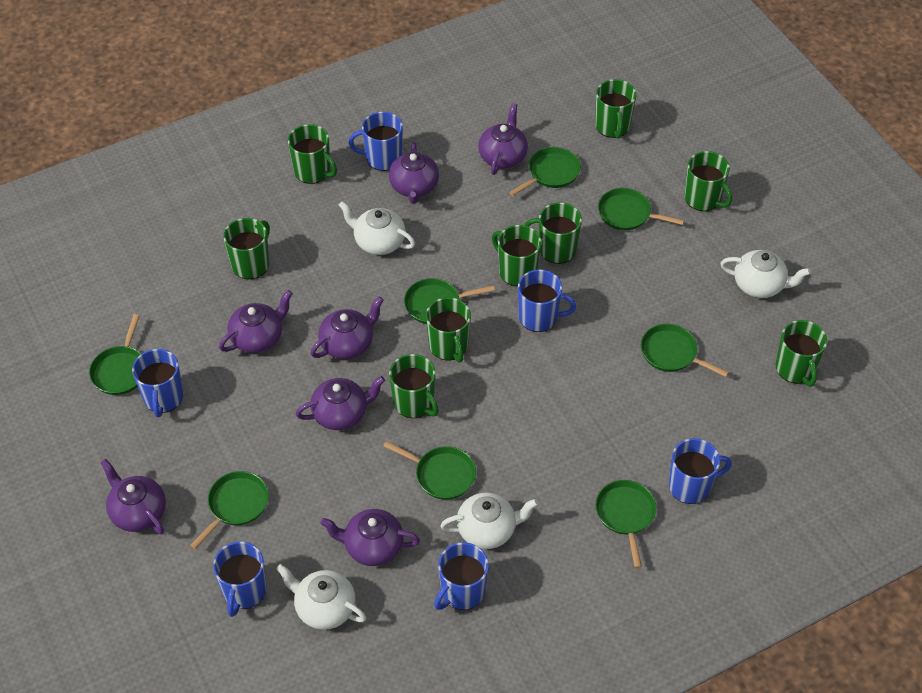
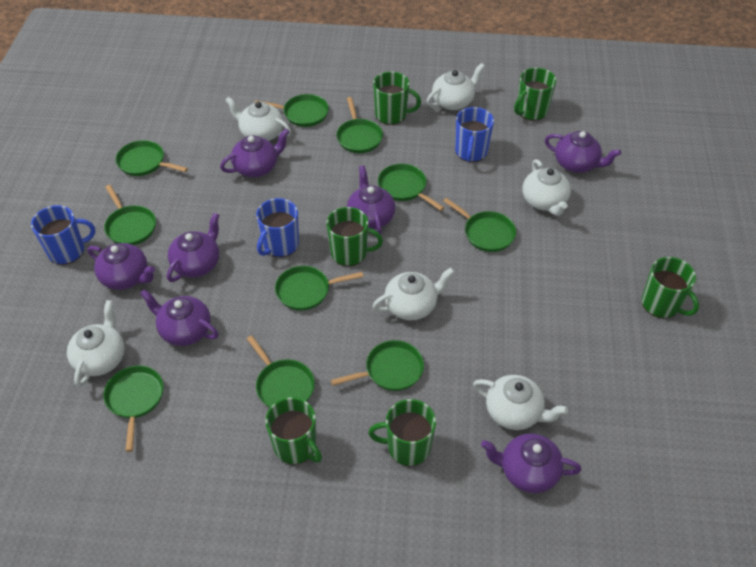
blue mug: [132,349,184,417] [213,541,267,617] [349,112,403,171] [434,542,489,610] [518,270,576,332] [669,438,732,504] = 6 -> [31,205,95,265] [256,198,299,257] [455,107,494,162] = 3
green mug: [223,218,270,279] [288,124,337,184] [389,354,439,418] [426,297,471,362] [492,225,541,287] [525,202,582,264] [595,79,636,139] [685,151,732,211] [776,320,827,387] = 9 -> [265,397,322,465] [326,207,383,266] [368,399,436,466] [373,71,421,125] [514,68,556,121] [642,257,699,318] = 6
green pan: [89,314,141,395] [190,471,269,549] [383,441,476,500] [404,278,495,324] [509,147,581,196] [595,480,656,568] [598,188,684,230] [641,324,729,377] = 8 -> [104,185,156,245] [104,366,164,452] [116,140,188,176] [247,335,315,408] [255,94,329,127] [275,266,363,311] [331,340,424,391] [337,97,383,153] [378,164,444,211] [443,198,516,252] = 10
white teapot: [276,564,366,630] [339,201,415,255] [440,493,538,549] [720,250,811,298] = 4 -> [67,300,125,387] [225,97,291,141] [373,268,454,320] [426,63,485,110] [473,375,568,430] [523,159,571,216] = 6

